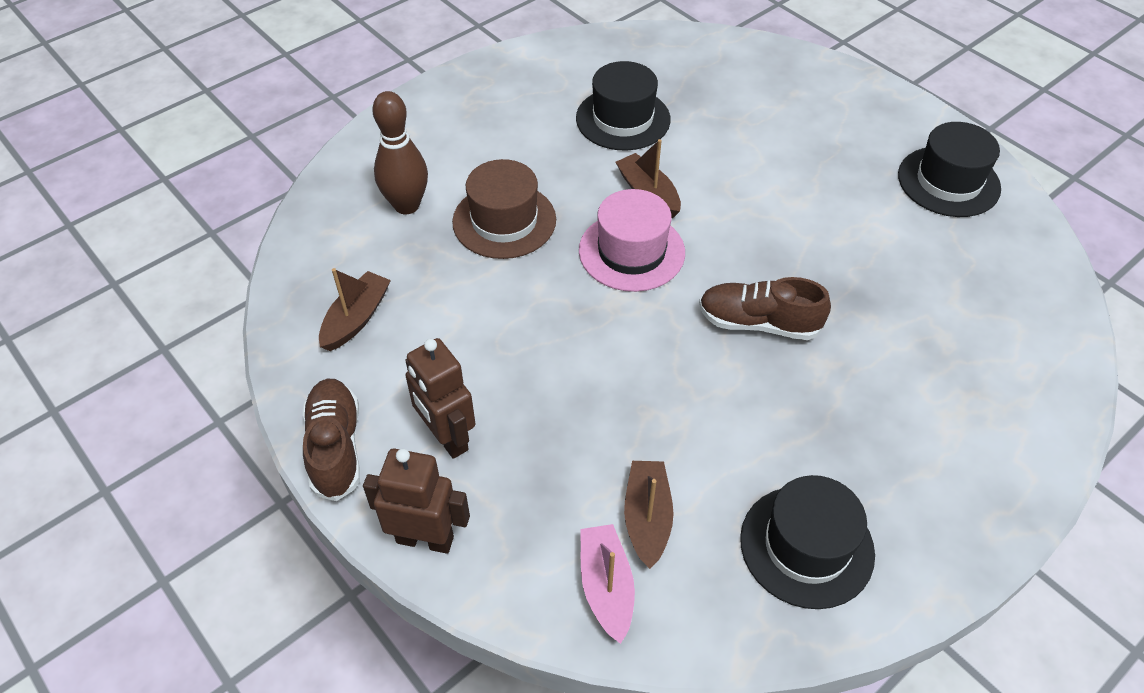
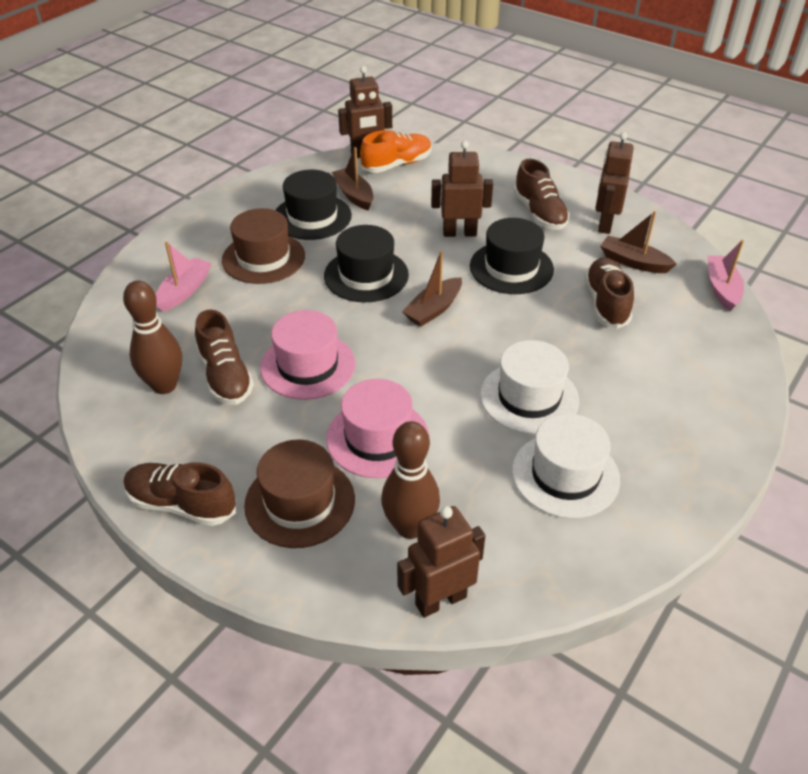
brown bowling pin: [372,91,428,214] = 1 -> [123,281,182,394] [381,421,440,539] = 2
brown hat: [452,159,556,259] = 1 -> [222,208,305,284] [244,440,355,548] = 2
brown robot: [363,448,470,554] [405,338,476,459] = 2 -> [338,66,392,158] [397,506,485,618] [431,141,493,237] [595,132,634,234] = 4
brown shoe: [303,379,360,501] [699,277,831,340] = 2 -> [124,462,236,526] [195,310,254,405] [514,159,570,230] [584,257,634,329] = 4
orange shoe: none = 0 -> [360,130,432,173] = 1
pink boat: [580,524,635,644] = 1 -> [156,242,212,312] [708,240,744,311] = 2
pink hat: [579,189,685,292] = 1 -> [260,310,355,400] [326,379,429,478] = 2
white hat: none = 0 -> [480,340,579,434] [512,414,620,519] = 2

